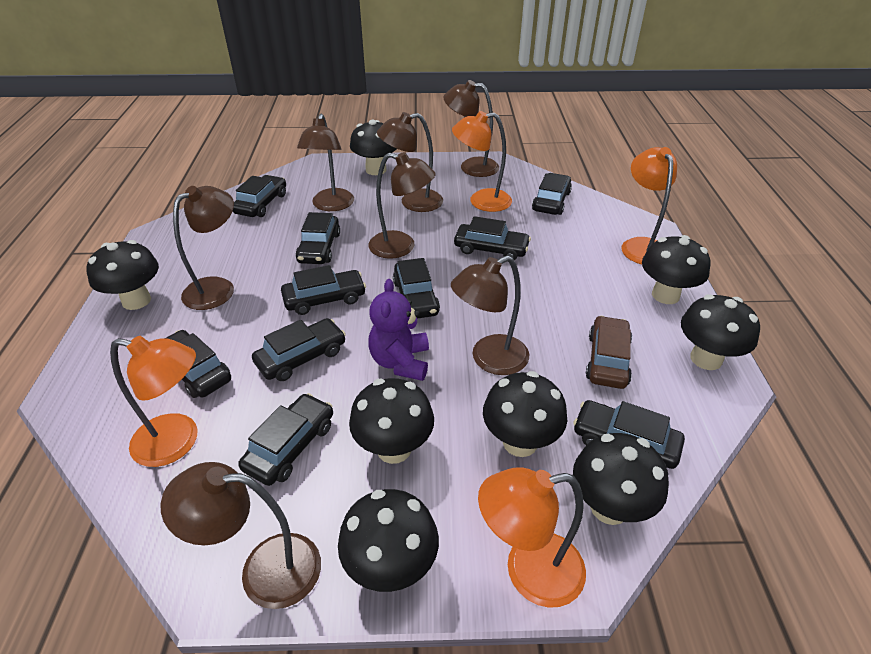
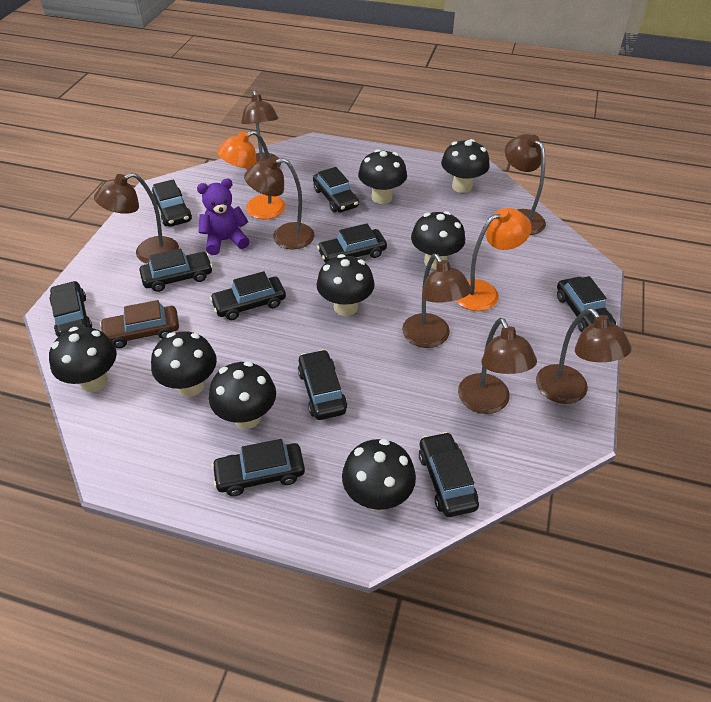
orange lamp: [110,336,198,467] [452,111,512,212] [478,467,586,608] [621,147,677,264] = 4 -> [217,130,285,219] [456,208,532,311] = 2

